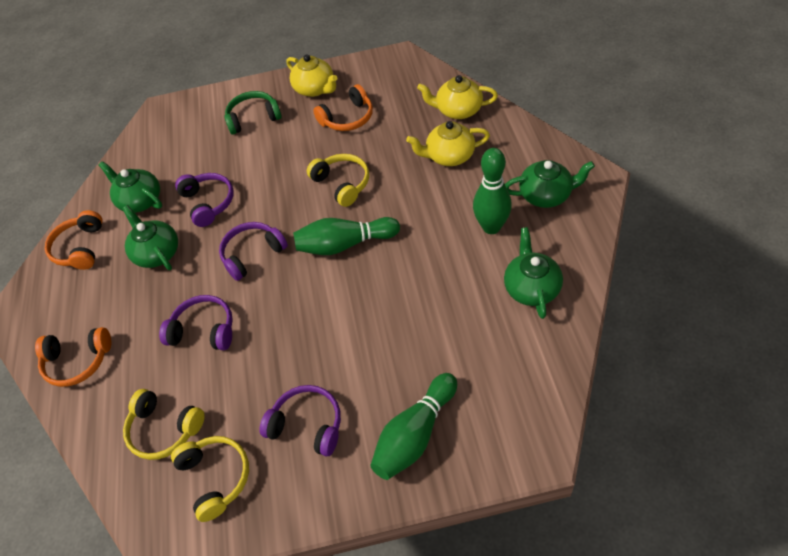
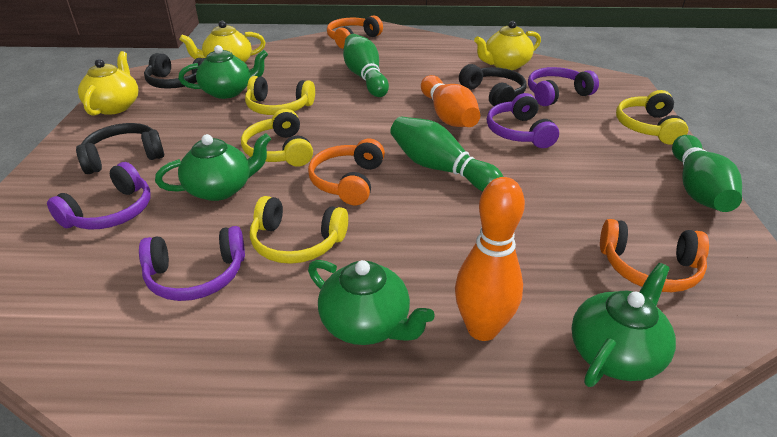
black headphones: none = 0 -> [76,123,164,174] [144,53,206,89] [459,64,526,106] = 3
green headphones: [224,91,282,135] = 1 -> none = 0
orange bowling pin: none = 0 -> [421,75,480,127] [455,177,525,341] = 2
yellow headphones: [123,389,205,460] [171,436,249,522] [307,154,369,207] = 3 -> [241,109,313,167] [245,76,315,115] [250,196,348,264] [616,90,688,145] = 4

